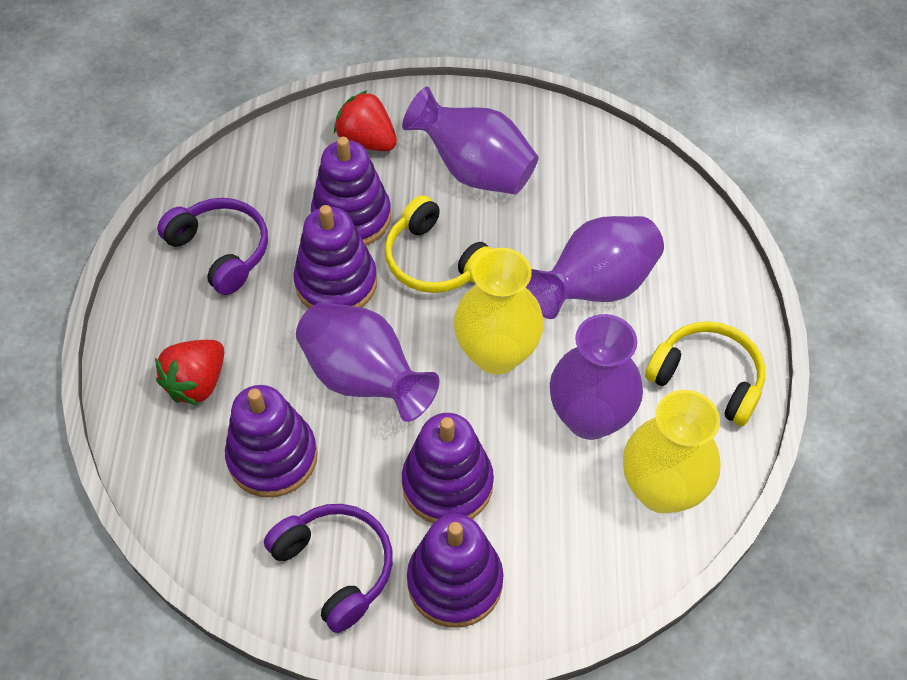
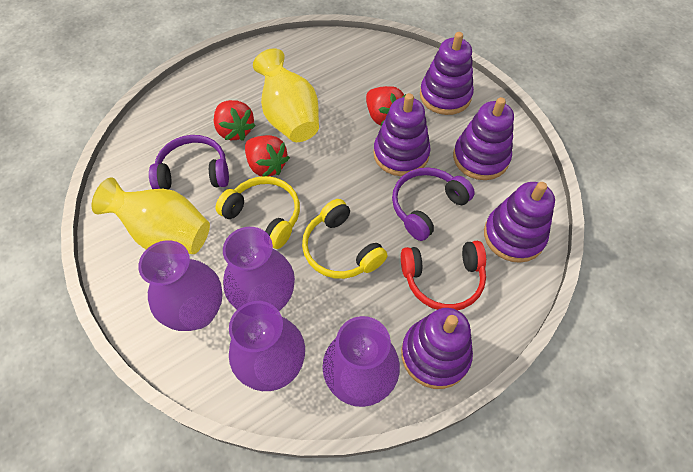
red headphones: none = 0 -> [401,241,486,310] = 1
red strawberry: [155,340,224,405] [334,90,397,151] = 2 -> [214,100,256,141] [245,135,290,177] [366,86,406,126] = 3

